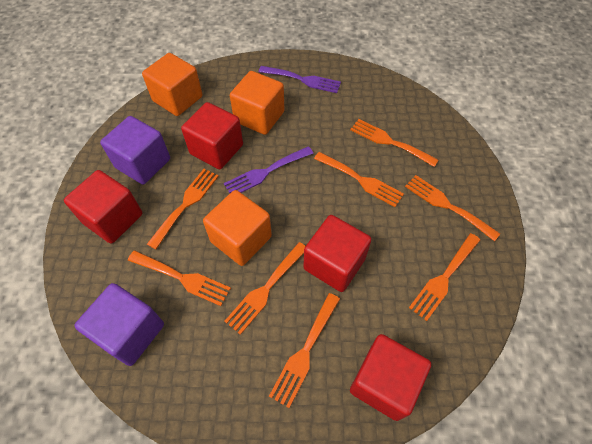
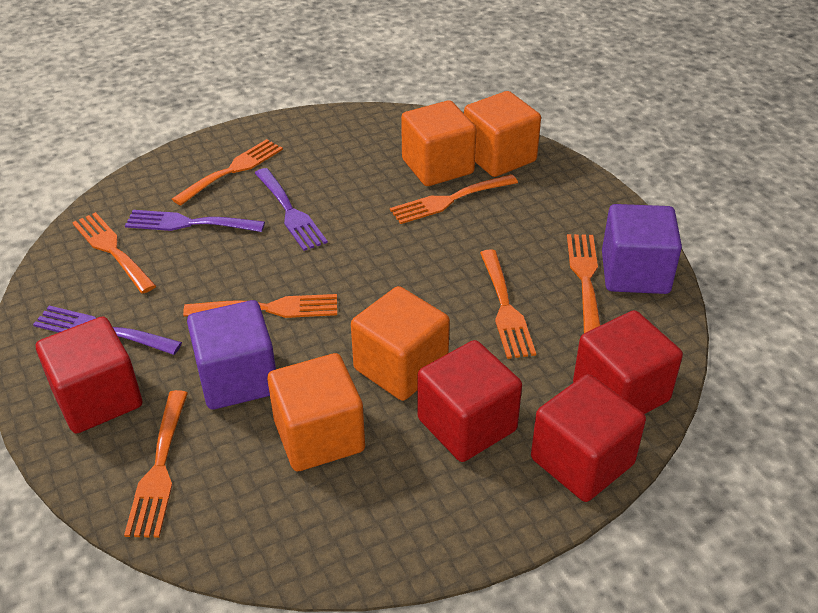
orange cube: [142,53,202,116] [203,190,272,266] [230,71,284,135] = 3 -> [267,353,365,471] [351,286,450,401] [401,100,477,186] [464,91,541,177] = 4
orange fork: [128,250,231,306] [147,169,219,249] [224,242,305,335] [269,293,340,408] [314,152,404,207] [350,119,438,167] [405,175,500,241] [409,233,480,321] = 8 -> [72,212,156,294] [124,390,188,538] [172,139,283,206] [183,294,337,318] [390,174,518,224] [480,249,536,359] [567,234,601,333] = 7
purple fork: [224,146,314,193] [259,66,341,93] = 2 -> [33,306,182,355] [125,210,265,232] [255,168,328,251] = 3

